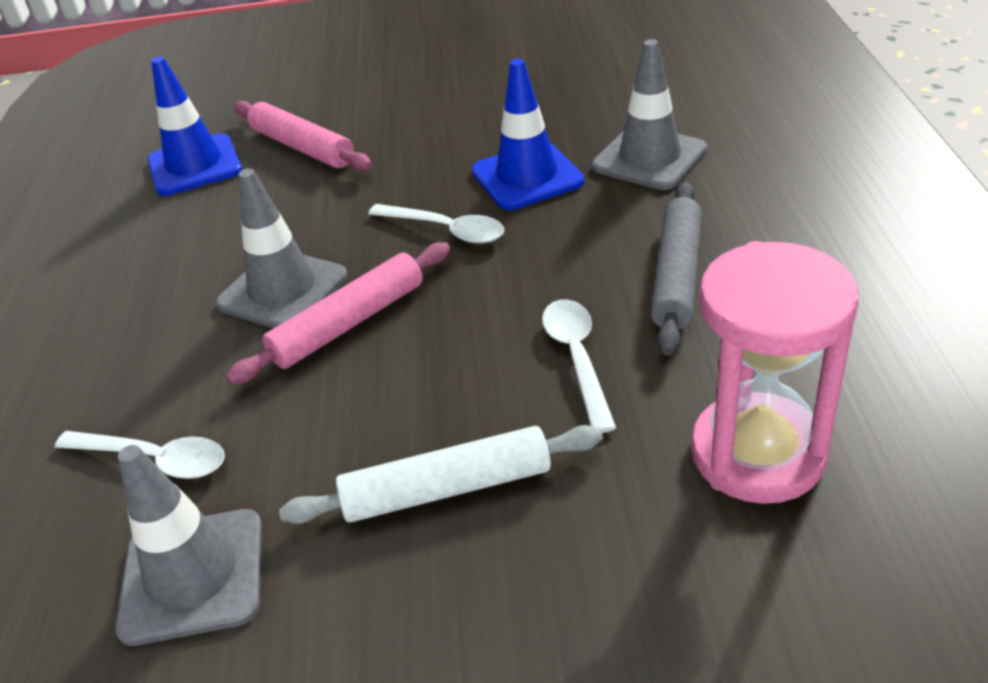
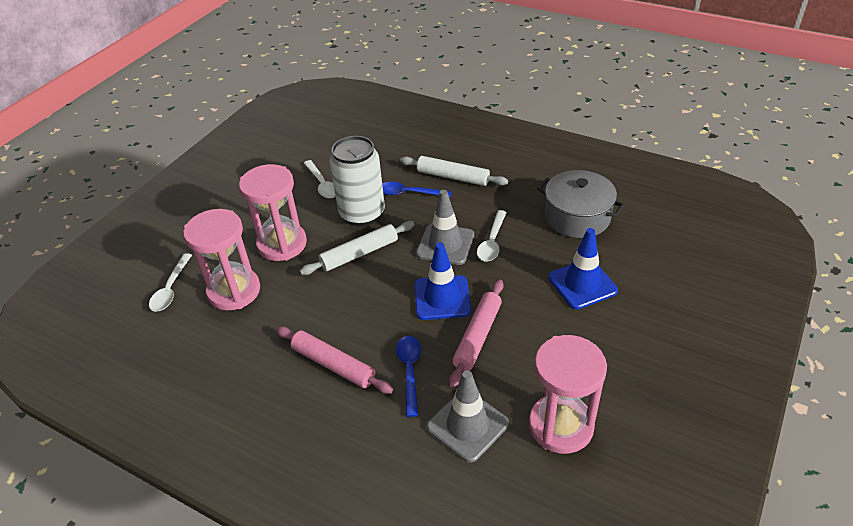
blue spoon: none = 0 -> [382,182,451,198] [396,336,421,417] = 2
grey pot: none = 0 -> [537,170,625,238] = 1
grey rolling pin: [651,182,702,355] = 1 -> none = 0
grey traffic cone: [115,445,262,646] [216,168,347,328] [592,39,708,190] = 3 -> [416,190,474,265] [427,370,509,463] = 2
pink hourglass: [691,241,859,504] = 1 -> [183,209,260,310] [239,164,307,261] [529,335,607,454] = 3
white can: none = 0 -> [330,136,385,227] = 1
white rolling pin: [279,425,603,524] = 1 -> [300,221,414,275] [400,156,508,186] = 2

